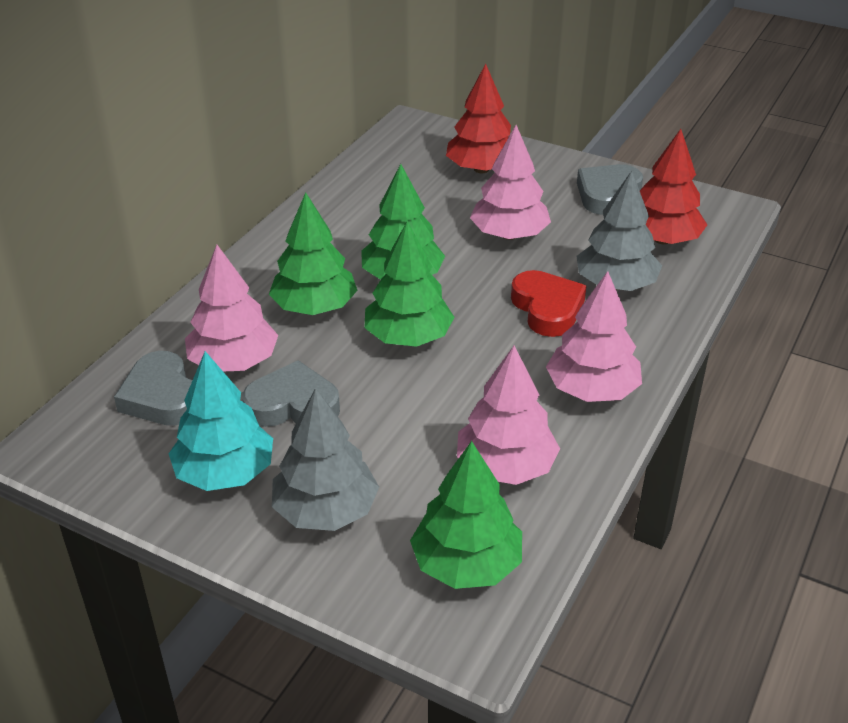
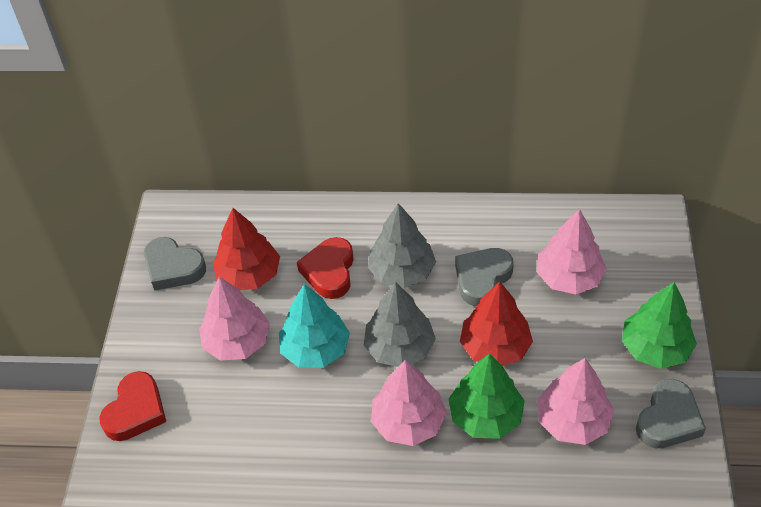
green tree: [269,192,358,315] [361,164,445,280] [364,221,454,347] [410,441,522,589] = 4 -> [449,353,525,439] [622,282,697,369] = 2
red heart: [511,270,586,337] = 1 -> [99,371,166,441] [297,237,354,299] = 2

